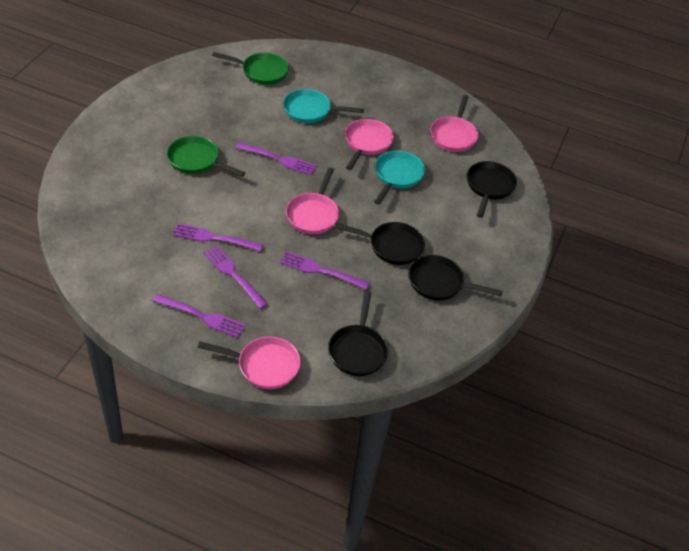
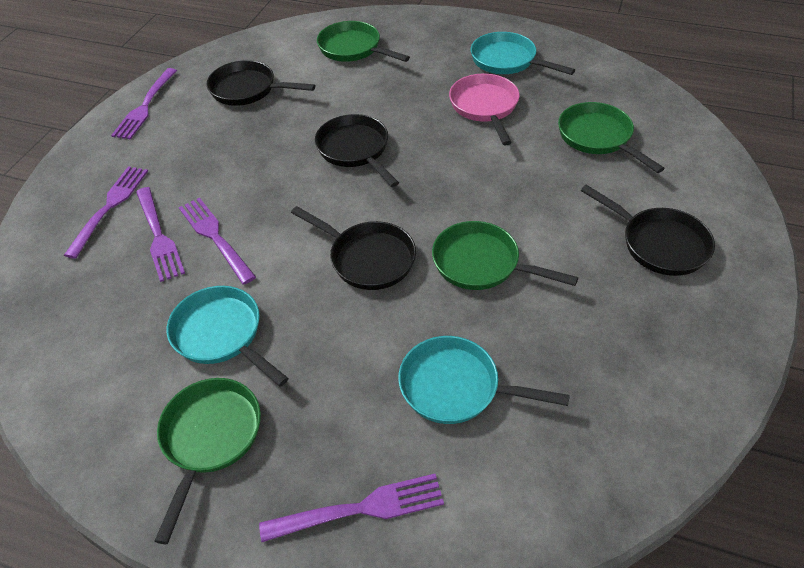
green pan: [167,136,245,177] [212,52,289,85] = 2 -> [154,378,261,544] [317,21,410,62] [432,221,578,290] [558,102,665,173] = 4
pink pan: [198,337,301,389] [286,167,339,234] [345,119,394,170] [430,95,478,152] = 4 -> [449,74,519,146] = 1
turquoise pan: [283,89,364,123] [374,150,425,204] = 2 -> [167,286,288,387] [398,336,570,424] [471,32,575,75] = 3

